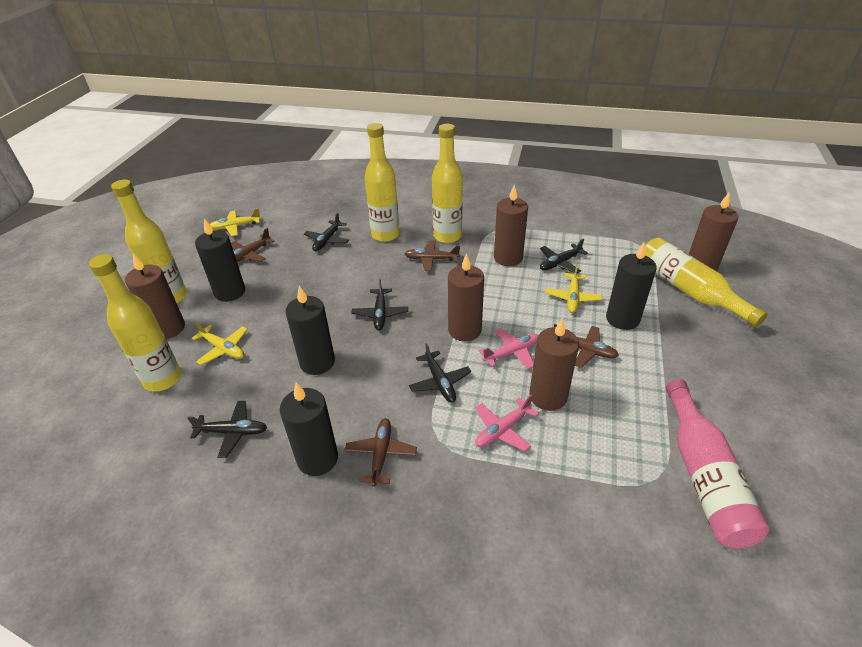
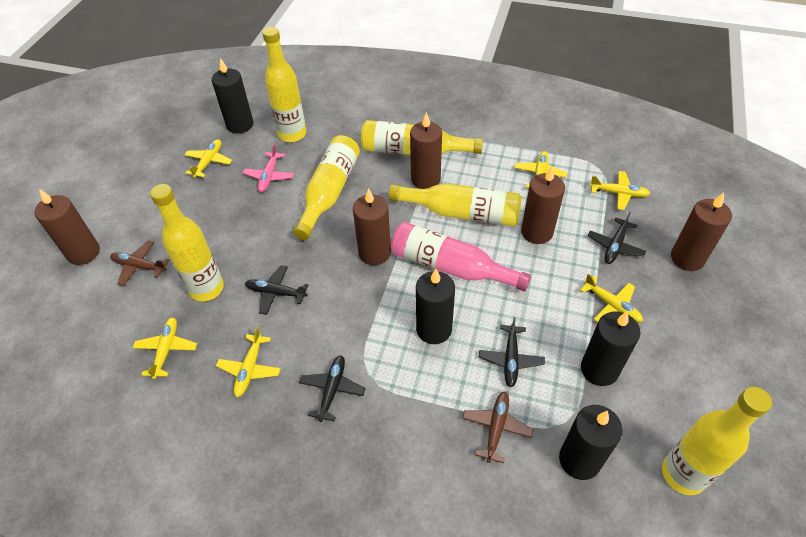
black plane: [187,401,267,458] [304,212,349,251] [351,279,408,330] [409,343,471,402] [540,238,588,273] = 5 -> [245,265,308,315] [299,355,365,422] [479,317,545,387] [588,212,646,264] = 4
brown plane: [231,228,275,262] [344,418,417,487] [405,240,460,271] [554,324,619,368] = 4 -> [110,240,169,286] [462,392,533,463] = 2
pink plane: [475,394,539,451] [479,328,538,369] = 2 -> [243,144,294,192] = 1
yellow bottle: [89,254,181,392] [111,180,187,303] [365,123,399,242] [432,124,463,243] [645,237,767,327] = 5 -> [150,184,224,302] [262,27,306,142] [293,135,360,240] [361,120,483,155] [389,183,522,226] [662,387,772,495] = 6
yellow plane: [191,321,248,365] [210,208,261,236] [545,264,602,313] = 3 -> [133,317,197,379] [184,139,232,178] [216,327,281,398] [514,151,567,188] [580,274,643,322] [589,171,651,210] = 6

